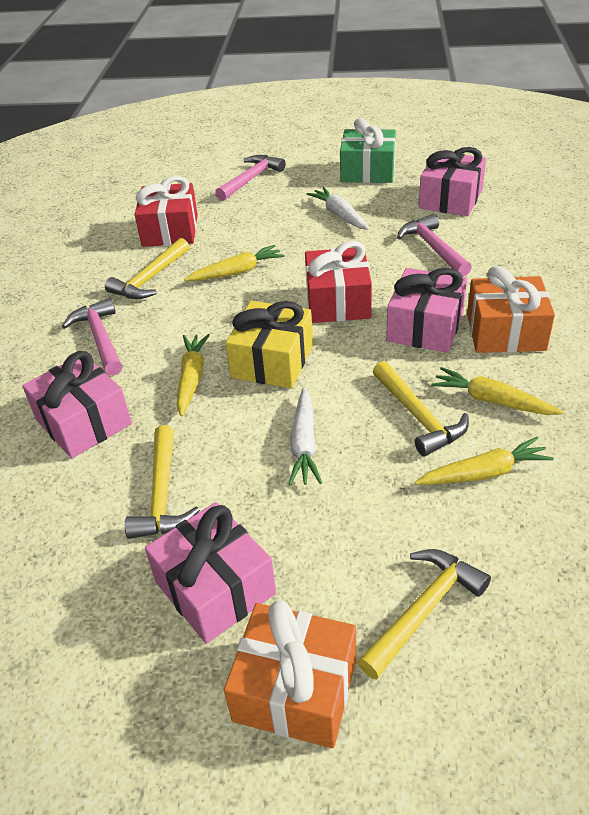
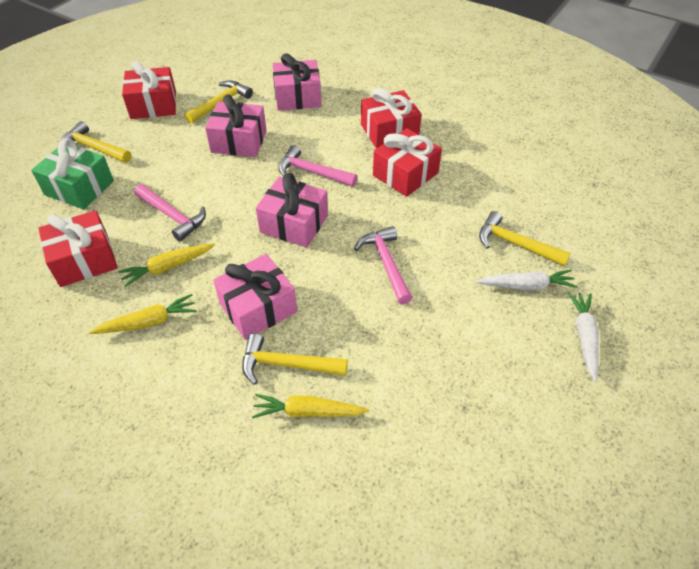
orange gift: [224,600,356,748] [467,266,555,353] = 2 -> none = 0
red gift: [135,176,198,247] [305,241,372,323] = 2 -> [38,210,118,287] [122,61,176,119] [361,88,422,149] [373,128,442,197] = 4
yellow carrot: [177,334,210,417] [184,245,284,281] [414,437,554,485] [431,367,563,415] = 4 -> [89,294,197,334] [118,243,215,287] [252,394,369,418] = 3
yellow gift: [225,301,313,388] = 1 -> none = 0

